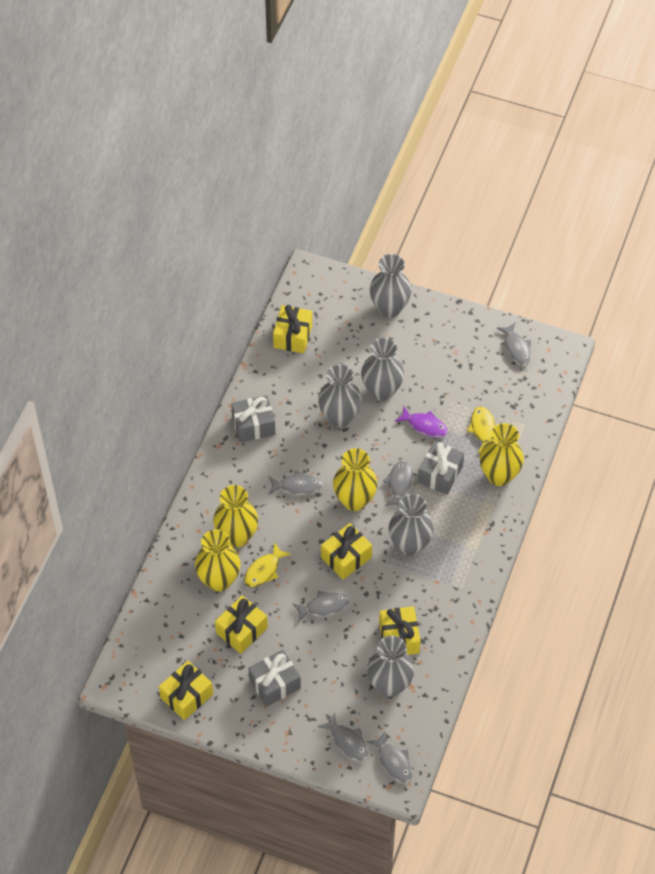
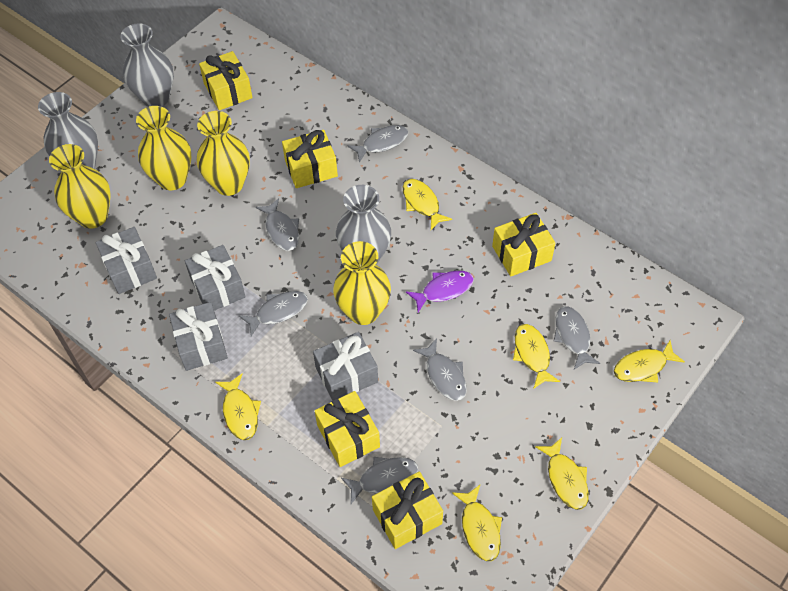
grey gift: [231,395,276,443] [248,650,301,707] [418,441,464,495] = 3 -> [96,227,157,294] [169,302,228,371] [185,245,246,310] [313,332,378,401] = 4
grey vase: [318,364,362,427] [361,338,404,401] [367,636,414,697] [370,254,412,318] [389,494,434,556] = 5 -> [38,92,98,169] [120,23,174,107] [336,185,391,264] = 3
yellow fish: [244,542,291,588] [467,407,495,453] = 2 -> [215,373,261,440] [403,179,452,230] [452,485,502,561] [513,324,560,389] [535,438,589,510] [614,341,685,382] = 6

